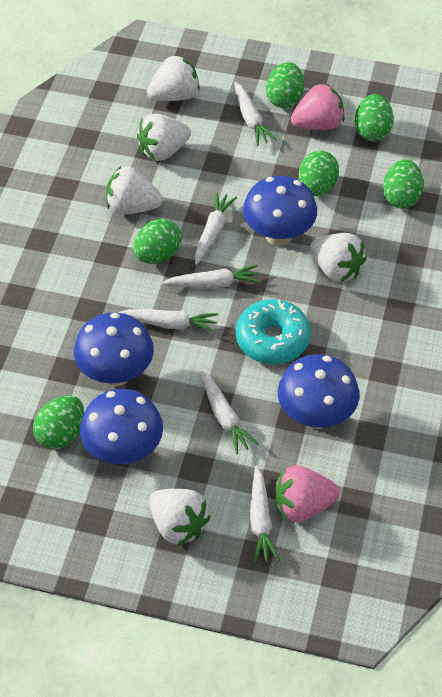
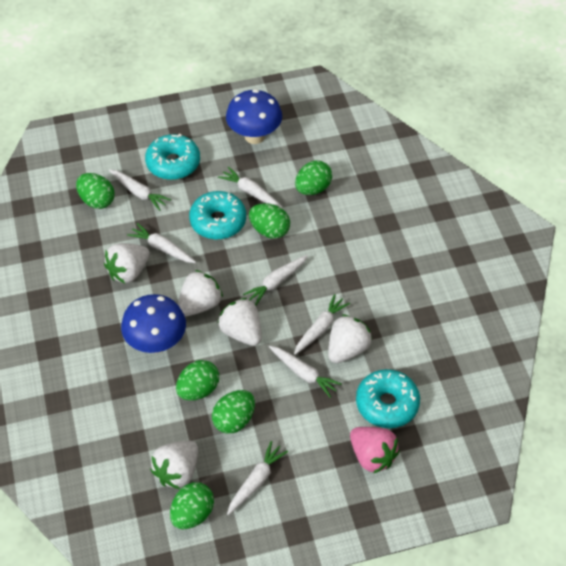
blue mushroom: [74,313,154,386] [80,389,163,464] [243,176,317,246] [278,354,359,429] = 4 -> [121,294,186,353] [226,89,282,144] = 2
pink strawberry: [275,465,340,522] [291,83,345,130] = 2 -> [350,427,400,474] = 1
turquoise donut: [236,299,311,364] = 1 -> [145,134,200,180] [189,191,246,240] [356,369,420,428] = 3
white carrot: [118,309,218,332] [162,265,261,289] [195,192,237,265] [200,370,259,454] [234,82,277,146] [250,465,280,564] = 6 -> [109,169,171,211] [127,223,196,263] [218,167,282,208] [227,441,288,515] [243,255,308,305] [269,346,342,398] [294,294,350,355] = 7

